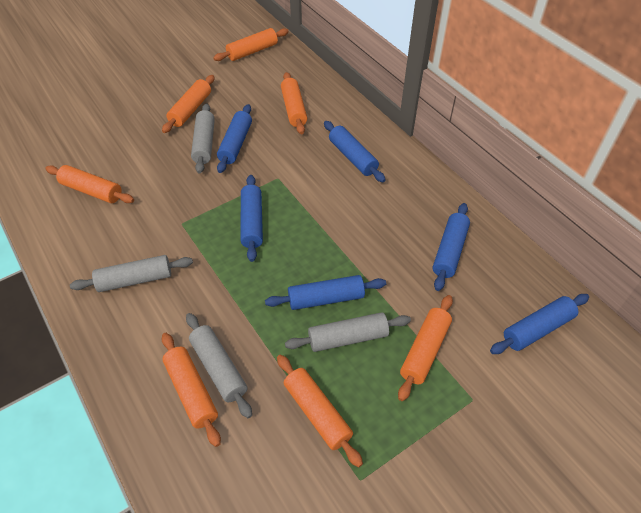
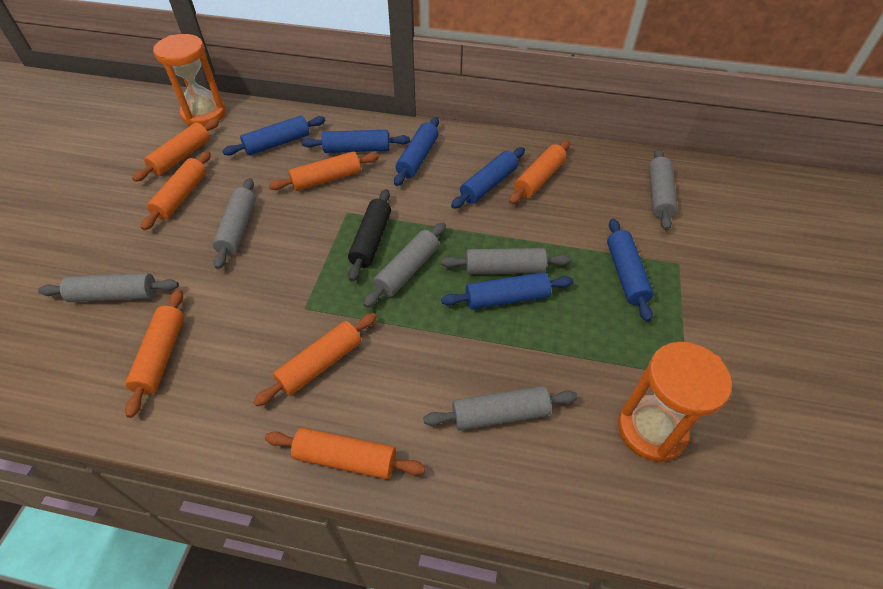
black rolling pin: none = 0 -> [348,189,391,282] = 1
grey rolling pin: [70,255,193,292] [186,313,252,418] [191,103,215,173] [285,312,411,352] = 4 -> [38,273,179,302] [212,178,256,269] [363,222,446,308] [423,386,578,431] [441,248,571,274] [649,149,677,230] = 6
orange hourglass: none = 0 -> [153,34,226,126] [618,342,732,462] = 2

